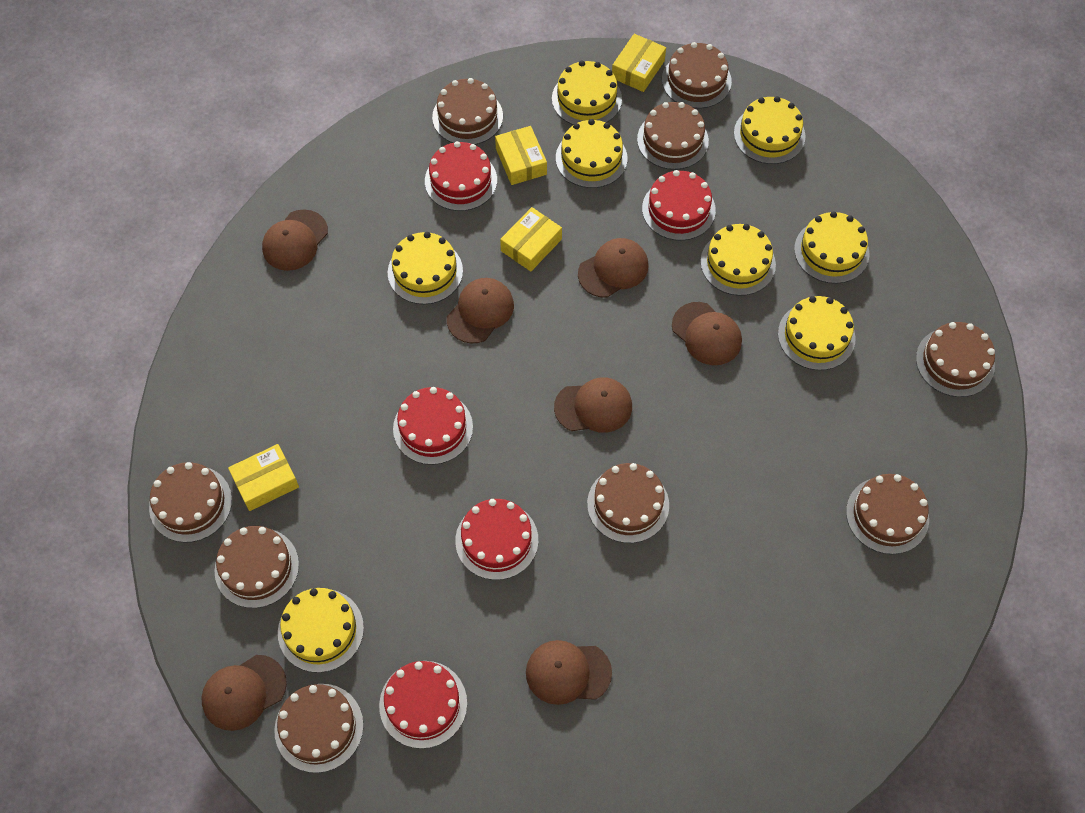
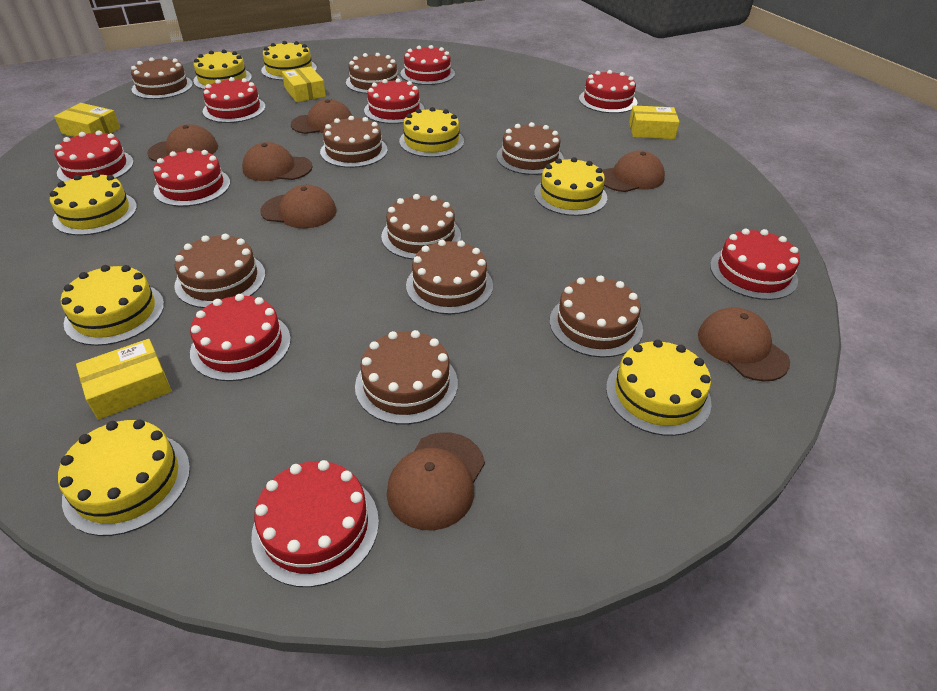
red cake: [379,661,467,749] [393,387,473,465] [425,141,497,211] [455,499,538,580] [642,170,716,241] = 5 -> [54,130,134,182] [153,148,230,207] [190,294,291,381] [203,77,266,123] [251,460,379,587] [364,78,425,124] [400,45,455,85] [579,70,637,113] [710,228,800,300] = 9

